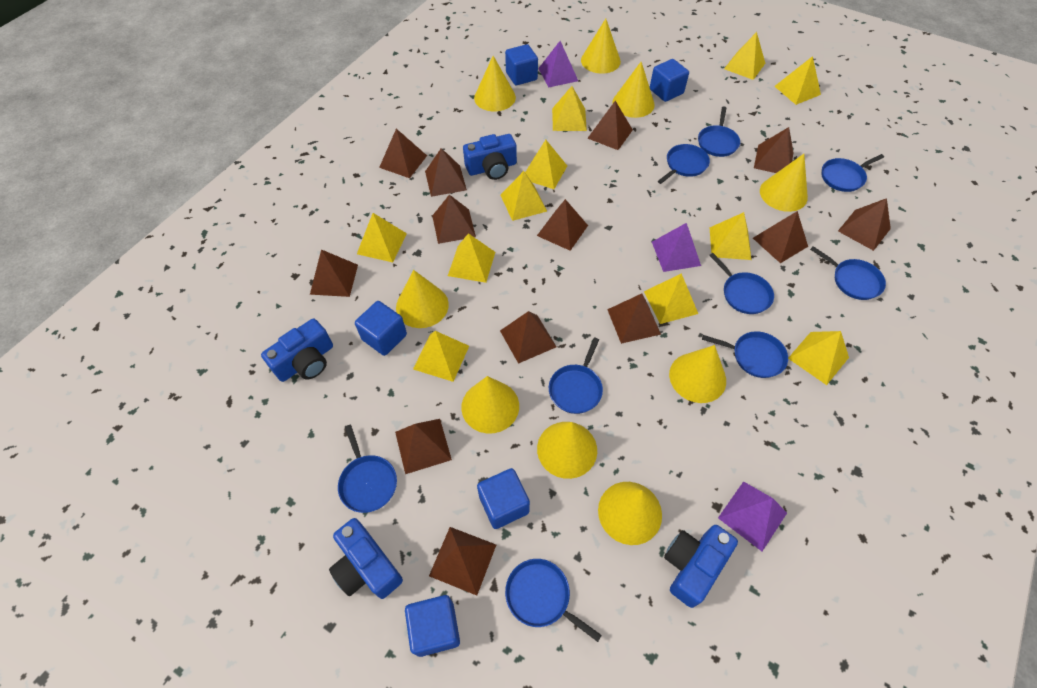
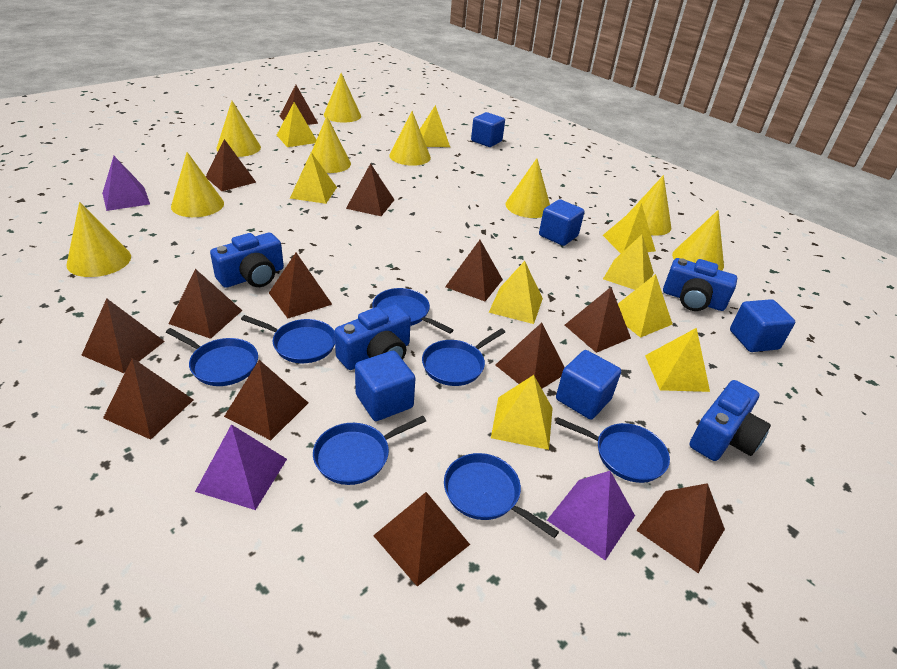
blue pan: [338,425,397,513] [505,559,602,642] [549,337,603,414] [658,144,710,184] [698,106,740,157] [702,331,788,378] [709,253,774,314] [810,246,886,300] [822,154,884,192] = 9 -> [166,328,258,386] [241,315,335,363] [313,416,426,485] [372,288,453,334] [422,328,505,386] [444,453,559,538] [556,418,670,483] = 7
yellow pyramid: [357,213,407,262] [413,331,469,382] [448,233,495,283] [501,171,547,221] [525,140,567,189] [552,86,587,131] [644,273,698,324] [710,212,751,260] [724,32,765,80] [774,56,821,105] [788,331,849,385] = 11 -> [277,102,316,147] [290,152,337,204] [420,105,450,147] [489,261,543,324] [491,375,553,450] [603,203,656,254] [603,234,654,290] [618,274,672,338] [645,328,710,392] = 9

